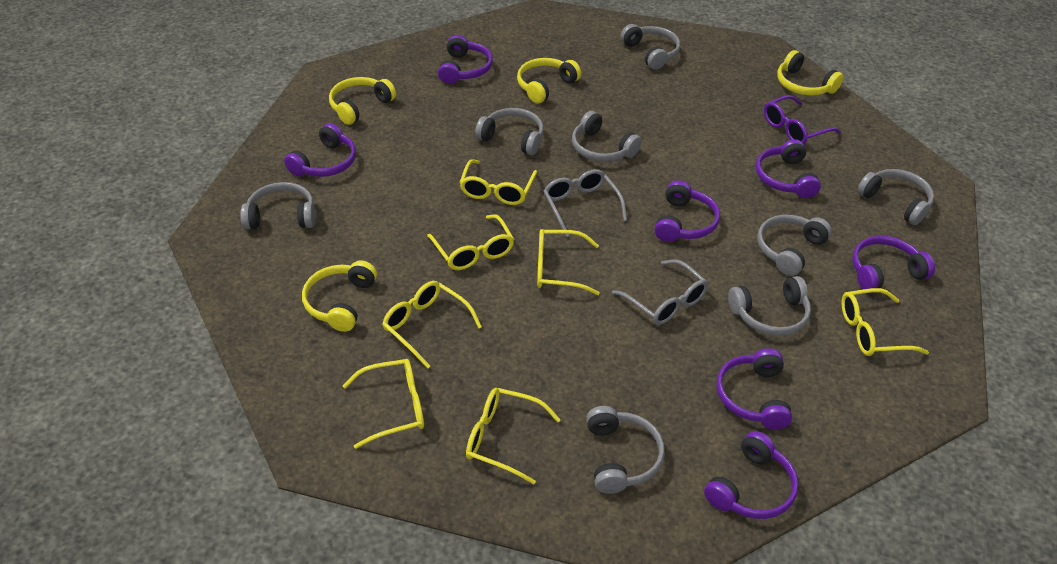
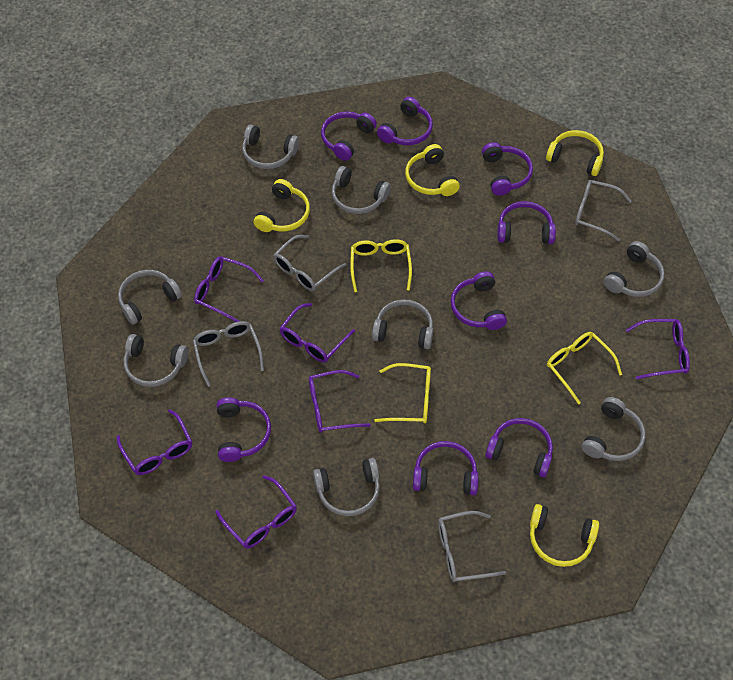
grey glasses: [544,169,627,237] [612,259,708,325] = 2 -> [193,321,264,387] [273,235,346,291] [438,511,506,582] [575,180,631,241] = 4
purple glasses: [764,95,841,144] = 1 -> [117,409,192,475] [194,256,264,322] [215,475,297,548] [279,303,355,362] [309,370,371,433] [626,319,690,380] = 6
purple headphones: [284,123,356,177] [438,35,493,84] [655,180,720,242] [704,431,799,519] [716,348,792,429] [756,139,821,198] [852,236,935,290] = 7 -> [217,397,271,462] [321,111,377,161] [377,97,433,145] [413,441,478,495] [451,271,507,330] [482,142,533,196] [485,418,553,477] [497,201,556,244] = 8
yellow glasses: [343,359,424,449] [382,281,482,369] [427,214,514,270] [459,159,537,205] [466,388,561,484] [537,229,600,295] [841,288,929,356] = 7 -> [350,239,412,292] [374,363,431,423] [547,332,622,404] = 3

